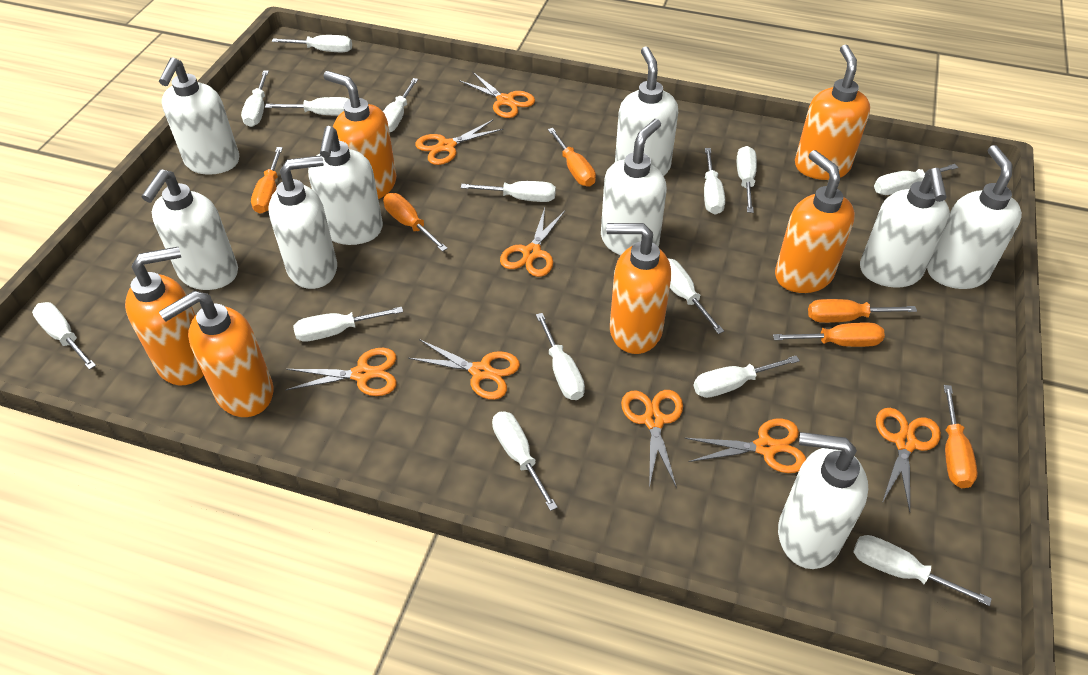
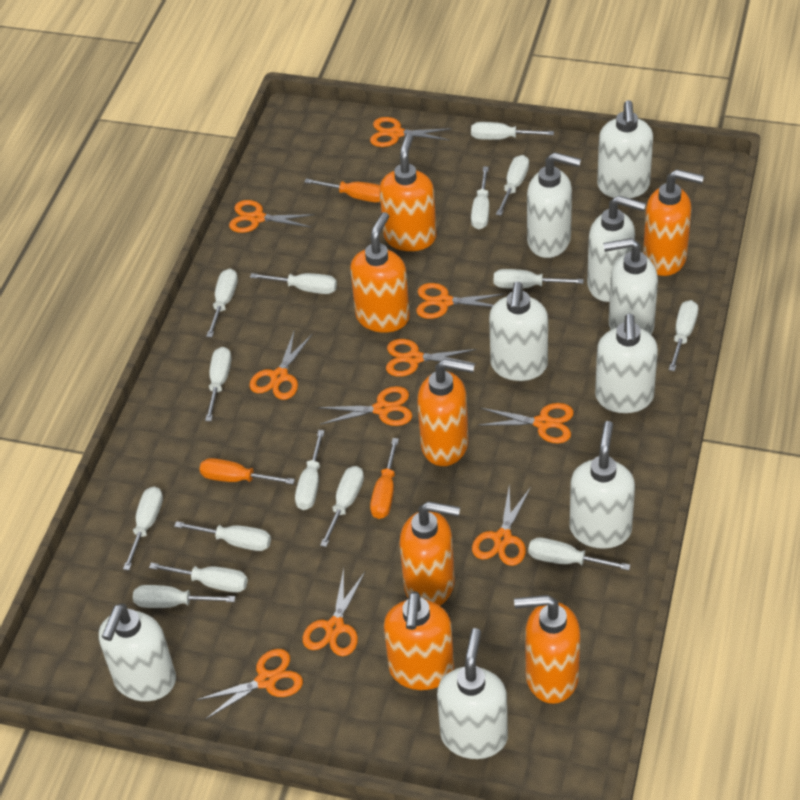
orange scissors: [285,348,397,396] [408,339,520,400] [415,120,504,165] [459,71,535,118] [500,208,565,277] [621,390,683,489] [684,418,806,473] [876,408,941,512] = 8 -> [197,649,303,720] [229,200,315,233] [249,332,313,400] [302,568,365,656] [318,386,412,426] [370,117,452,147] [386,339,477,377] [416,283,504,319] [472,485,531,566] [478,403,574,443] = 10
orange screwdriver: [251,147,283,214] [383,193,448,252] [548,128,596,187] [773,322,885,347] [808,299,917,323] [943,385,978,488] = 6 -> [199,458,295,484] [304,178,380,202] [370,438,399,519] = 3
orange soap dispenser: [125,247,204,385] [159,291,274,417] [324,71,396,199] [606,223,671,354] [775,150,855,293] [795,44,870,180] = 6 -> [350,212,410,332] [379,133,437,251] [384,591,454,690] [399,501,460,606] [417,359,475,466] [514,595,580,704] [643,169,704,276] = 7

